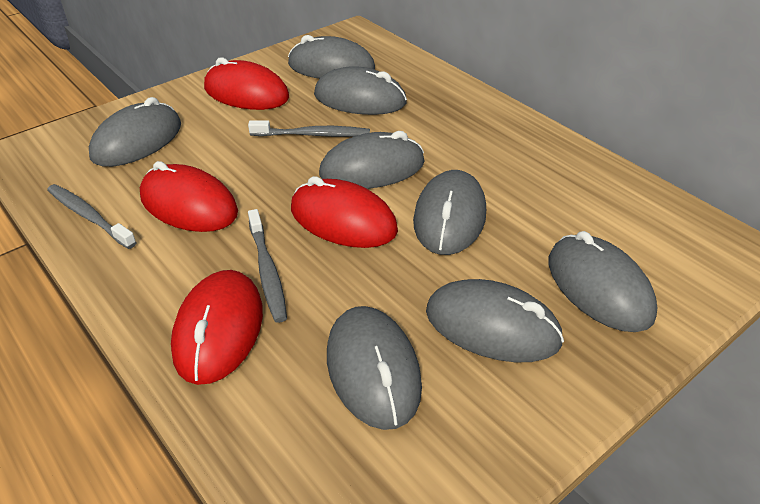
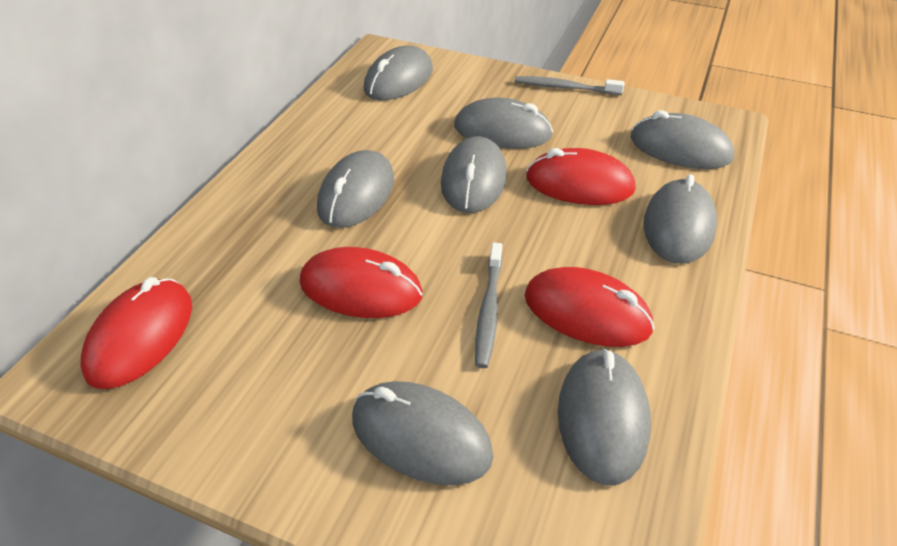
grey toothbrush: [47,184,137,249] [248,120,370,137] [248,209,287,323] = 3 -> [475,242,502,368] [515,76,625,95] = 2

